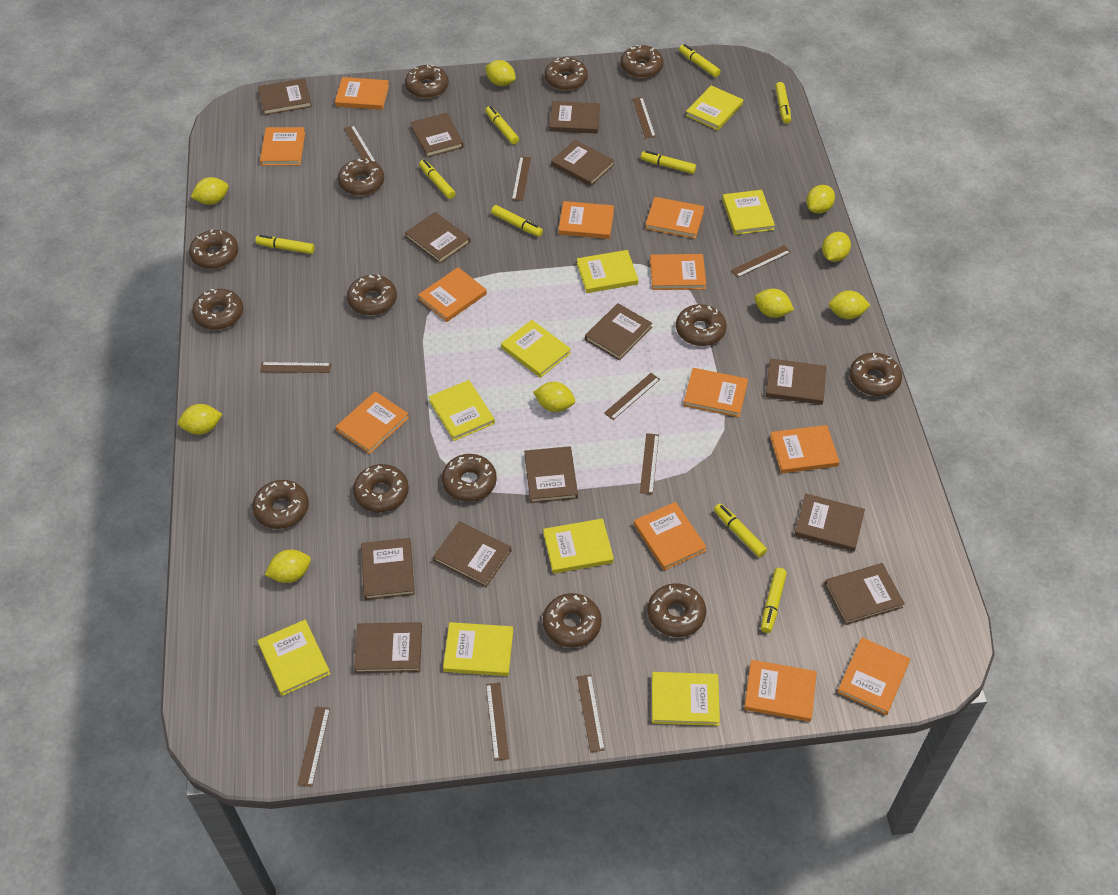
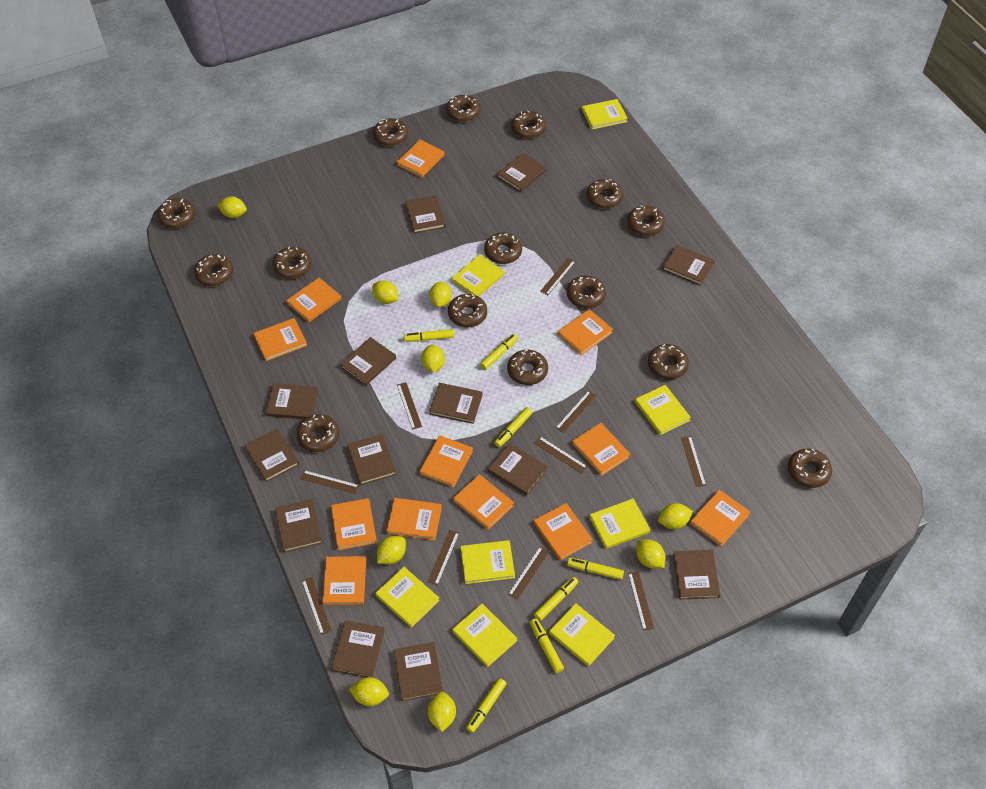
brown donut: [189,229,239,269] [192,289,243,330] [252,480,309,529] [338,159,384,196] [347,274,397,315] [353,464,409,512] [405,65,448,98] [442,454,497,502] [543,593,601,648] [545,57,588,91] [621,45,663,78] [648,583,706,637] [676,304,726,346] [850,353,902,396] = 14 -> [157,198,195,229] [194,254,233,286] [273,247,311,279] [296,414,339,452] [373,118,408,146] [446,95,481,122] [448,294,487,327] [484,233,522,264] [507,350,548,385] [511,111,546,139] [567,276,606,308] [587,179,624,209] [627,205,665,236] [648,344,689,379] [788,449,832,488] = 15
yellow book: [258,619,330,696] [429,380,495,441] [443,622,513,676] [501,320,571,378] [543,518,614,574] [577,250,638,293] [652,672,720,726] [686,85,743,130] [722,190,775,235] = 9 -> [375,567,440,628] [452,254,504,297] [452,603,517,667] [461,540,515,584] [549,603,615,666] [582,99,628,130] [589,499,650,549] [635,385,691,435] = 8
yellow marker: [256,235,315,254] [419,160,456,199] [485,106,519,145] [491,205,543,237] [641,151,696,174] [679,44,721,77] [714,503,767,557] [761,568,787,633] [775,82,791,124] = 9 -> [404,329,454,342] [466,678,507,733] [480,334,518,370] [494,407,532,447] [530,618,564,673] [534,577,578,621] [567,558,624,580] = 7

